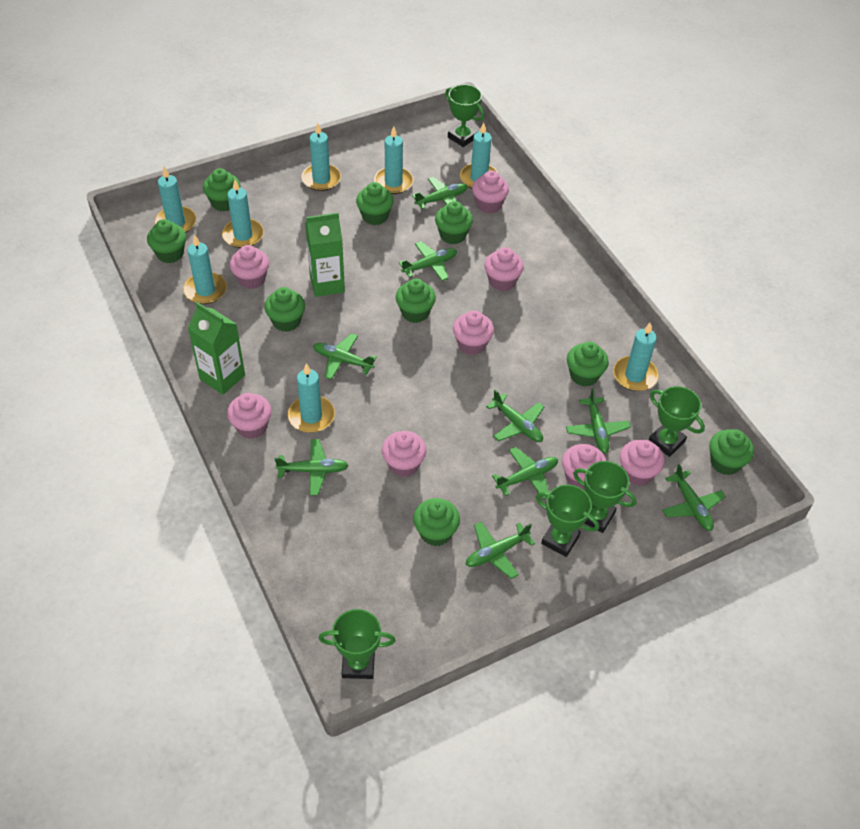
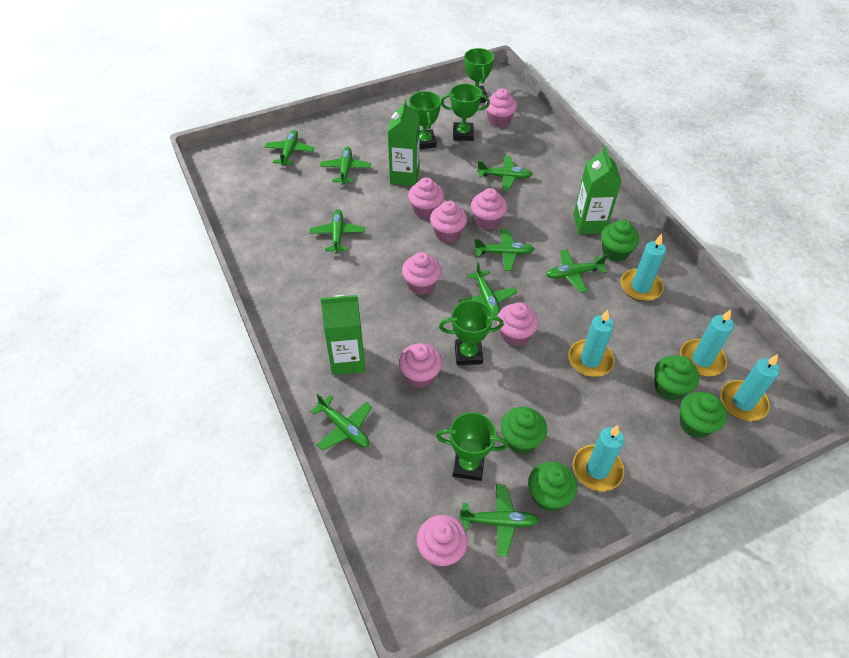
green carton: [188,302,245,395] [305,213,345,297] = 2 -> [321,295,365,375] [388,99,420,186] [573,146,622,234] = 3
green cupcake: [147,219,186,263] [203,168,241,211] [264,287,305,332] [356,182,394,225] [396,279,436,323] [413,498,460,546] [435,201,473,244] [567,342,609,387] [709,429,754,475] = 9 -> [501,407,547,454] [528,462,577,511] [601,220,639,262] [654,355,699,401] [680,392,727,438] = 5
turquoise candle: [155,167,196,233] [183,234,227,304] [222,180,264,248] [288,363,335,433] [302,123,341,191] [374,126,413,194] [460,122,498,189] [613,323,659,391] = 8 -> [568,310,614,377] [573,425,625,491] [621,234,666,301] [680,309,734,376] [720,354,780,421] = 5

